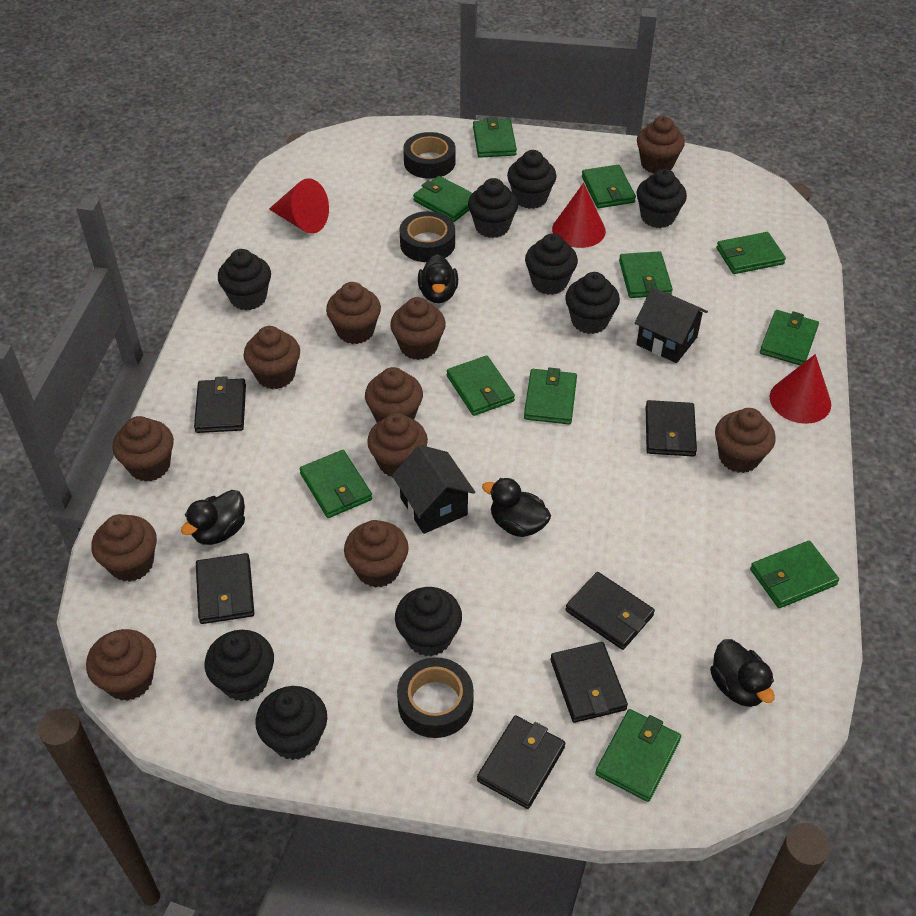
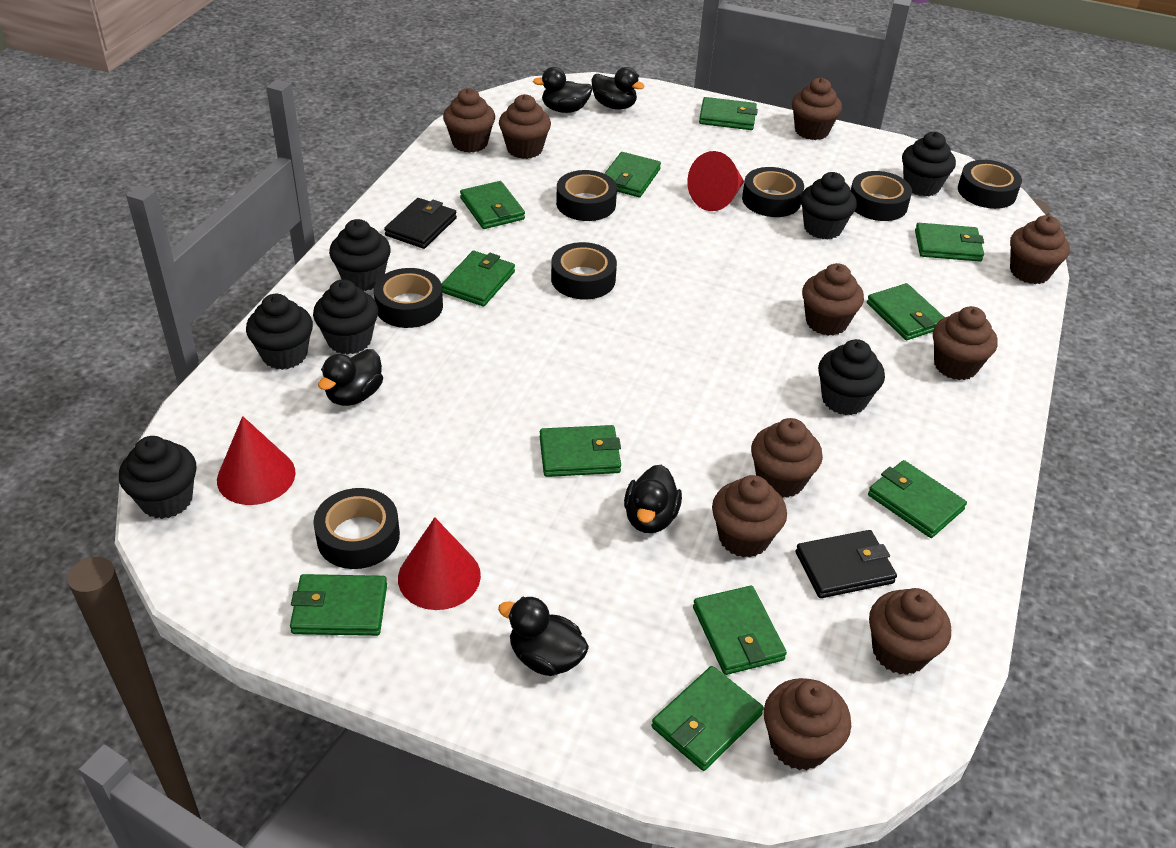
black cupcake: [205,630,274,702] [218,249,271,311] [255,686,327,760] [395,587,462,657] [468,178,518,238] [507,150,557,209] [525,233,578,295] [565,272,620,334] [637,169,687,228] = 9 -> [119,436,197,519] [246,294,313,370] [313,279,378,355] [329,219,391,291] [801,172,857,240] [818,339,885,415] [902,132,956,197] = 7
black duck: [181,490,245,545] [418,254,458,303] [482,478,551,537] [710,639,775,707] = 4 -> [318,349,383,406] [498,597,589,676] [533,67,593,113] [591,67,645,110] [624,465,682,533] = 5
black house: [392,445,475,534] [635,288,708,363] = 2 -> none = 0
black tape: [397,657,474,738] [399,211,455,262] [403,132,456,179] = 3 -> [313,488,400,569] [374,268,443,328] [551,242,617,299] [556,170,617,221] [742,167,804,217] [851,171,912,221] [958,160,1022,209] = 7
black wallet: [194,376,246,433] [196,553,254,624] [477,716,565,809] [551,642,628,723] [565,572,655,650] [646,400,697,457] = 6 -> [384,198,457,249] [796,530,897,598] = 2
brown cupcake: [86,629,156,701] [91,514,157,582] [112,416,174,482] [243,326,300,389] [326,282,381,344] [344,520,409,588] [365,367,423,423] [367,413,428,476] [390,297,446,360] [637,116,685,174] [715,408,776,473] = 11 -> [443,88,495,153] [499,94,551,159] [712,475,787,558] [751,418,823,498] [764,678,851,770] [792,78,842,140] [802,263,864,336] [869,588,951,675] [933,306,998,380] [1010,215,1070,284] = 10

